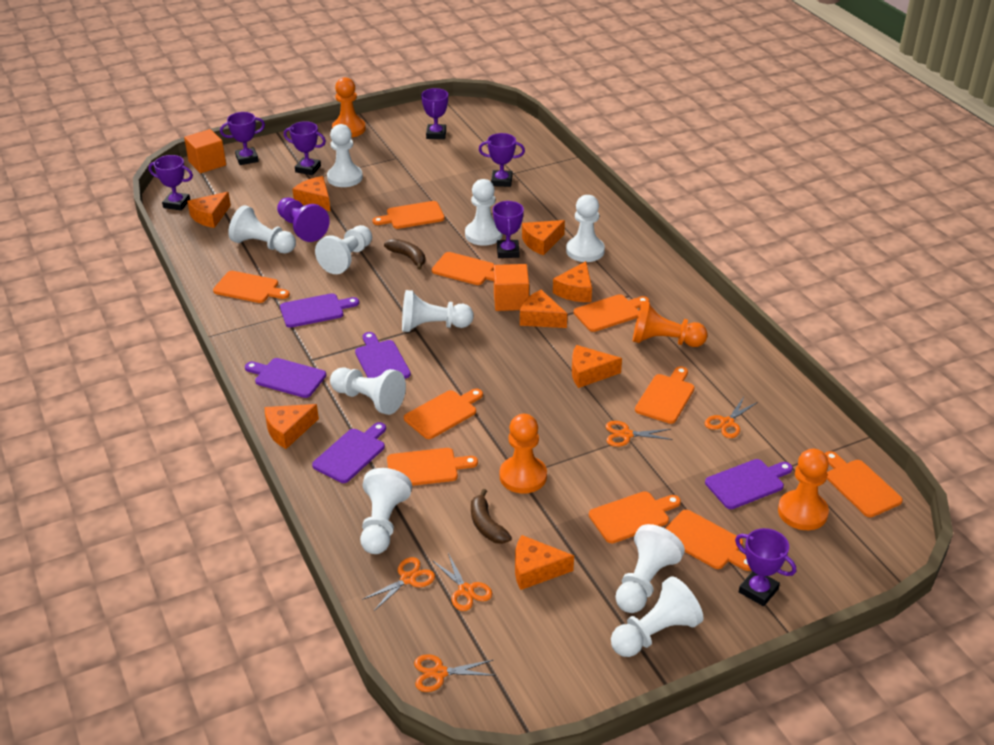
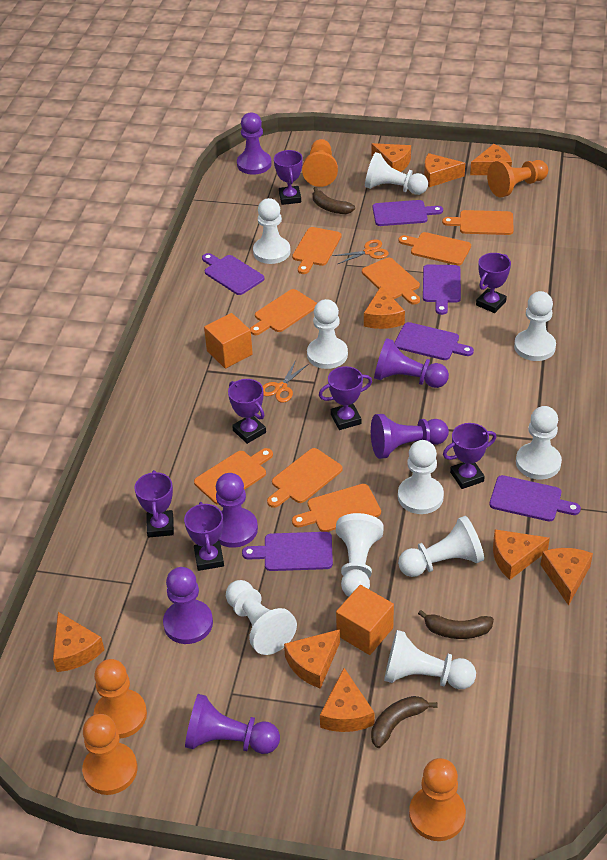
brown banana: [384,238,425,270] [471,489,512,544] = 2 -> [313,187,355,214] [371,696,438,748] [418,610,494,639] = 3
orange cheese: [187,192,231,228] [265,404,319,449] [292,176,330,211] [515,535,574,590] [520,290,567,328] [522,220,565,255] [553,261,592,302] [572,345,622,388] = 8 -> [53,612,104,672] [284,629,340,689] [320,668,374,732] [364,286,405,329] [372,143,411,172] [424,153,465,187] [470,144,512,175] [493,529,550,580] [541,548,593,606] = 9
orange cutting board: [213,271,290,303] [373,201,445,229] [387,448,478,486] [404,389,483,439] [432,252,494,285] [574,294,649,332] [589,491,681,543] [635,366,695,424] [665,510,751,571] [824,451,903,517] = 10 -> [194,448,273,505] [250,289,317,335] [267,448,343,508] [292,227,342,274] [292,484,381,532] [362,258,420,305] [398,232,471,265] [442,210,514,235] = 8
orange pawn: [332,77,366,138] [500,414,547,494] [633,301,708,347] [778,449,829,530] = 4 -> [82,714,137,795] [94,659,147,739] [302,139,338,187] [409,758,466,841] [487,160,548,197] = 5
orange scissors: [362,557,435,611] [414,654,495,692] [432,553,492,611] [606,421,673,447] [705,397,758,438] = 5 -> [262,360,308,403] [332,240,389,264] = 2
purple cutting board: [245,358,326,398] [280,293,359,328] [312,422,386,483] [355,332,411,379] [705,459,793,509] = 5 -> [202,253,264,295] [242,532,333,571] [373,200,443,226] [394,322,474,360] [423,264,461,315] [489,475,581,521] = 6
purple pawn: [277,198,330,242] = 1 -> [163,567,213,644] [185,694,280,754] [216,473,258,548] [237,112,271,175] [371,414,449,459] [374,338,449,388] = 6

